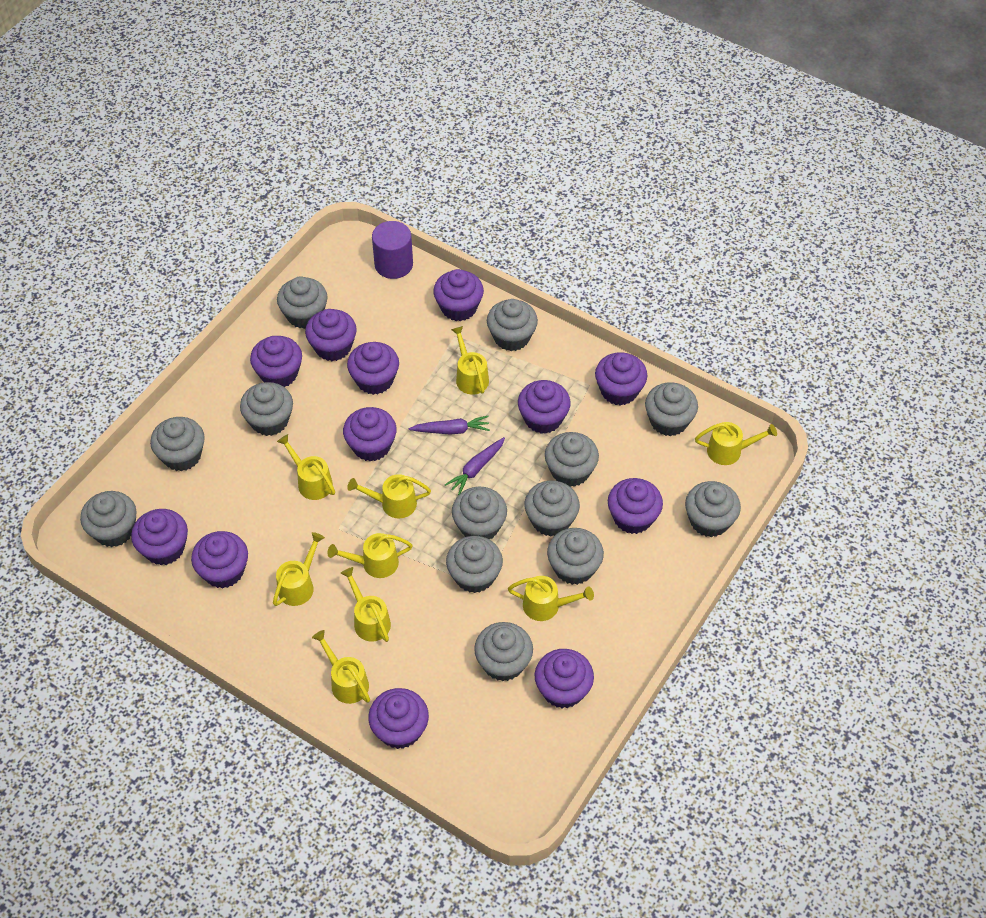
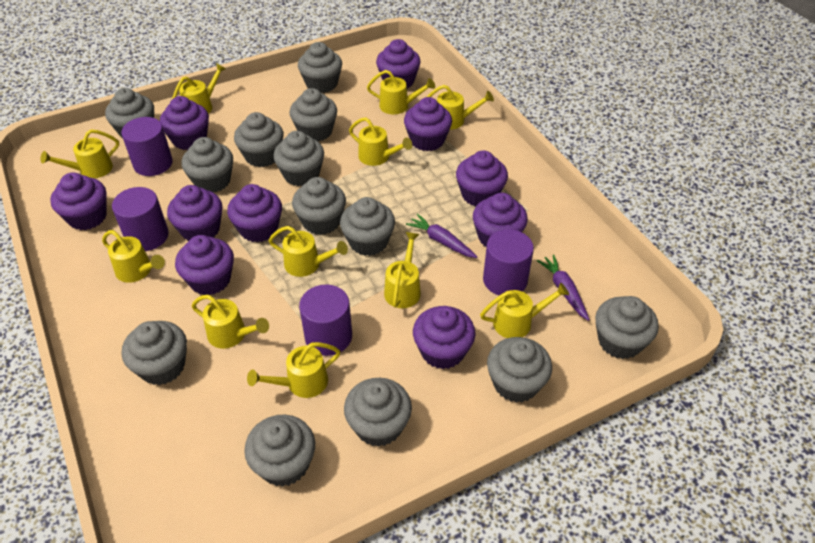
purple cupcake: [131,509,188,565] [191,531,248,589] [250,336,302,387] [305,309,357,361] [343,407,397,462] [347,342,399,395] [368,688,429,749] [433,269,484,321] [518,380,571,434] [535,649,594,708] [595,352,647,406] [608,478,663,534] = 12 -> [50,172,107,230] [160,96,209,150] [167,185,223,241] [175,235,234,295] [227,184,282,242] [376,39,420,89] [404,97,452,151] [413,306,476,369] [456,150,508,207] [473,193,528,247] = 10
purple cylinder: [372,221,413,279] = 1 -> [112,187,169,251] [121,117,173,176] [299,285,352,356] [483,229,534,295] = 4
yellow watering can: [273,532,325,606] [277,434,335,500] [312,630,370,704] [327,533,413,578] [341,567,391,642] [347,474,431,519] [451,326,489,395] [508,576,594,621] [695,422,777,465] = 9 -> [41,130,119,178] [102,230,165,283] [172,63,226,114] [191,295,269,349] [247,342,340,398] [268,226,348,277] [349,117,412,166] [367,70,435,115] [384,232,421,308] [427,85,494,130] [480,283,569,338] = 11

